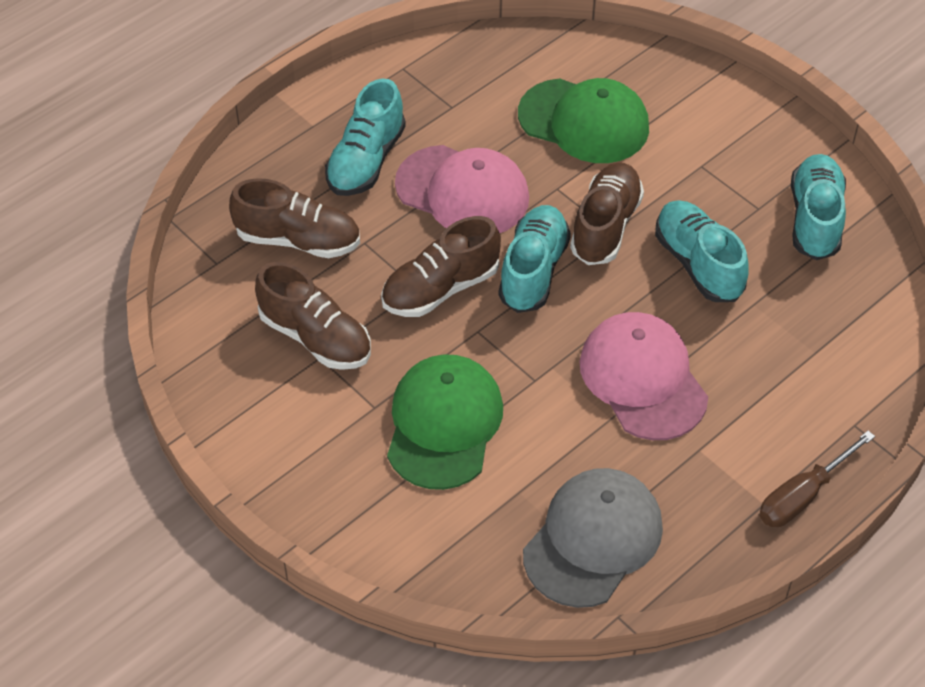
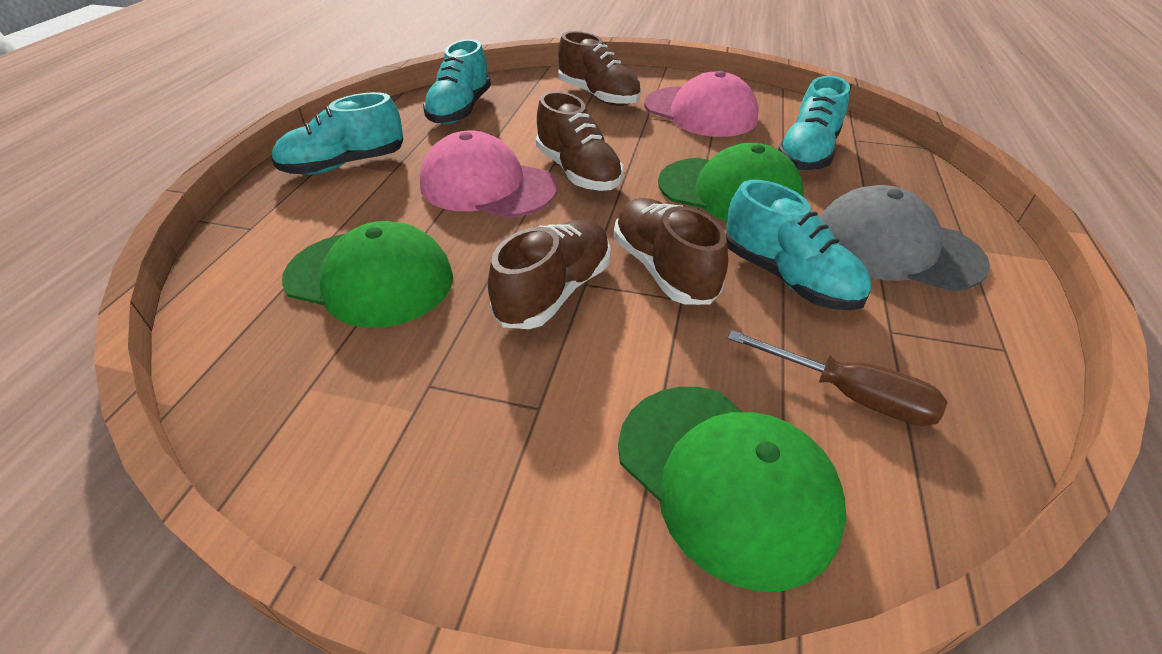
green cap: [387,354,503,490] [518,78,649,163] = 2 -> [282,221,453,328] [618,387,846,591] [658,143,804,221] = 3

